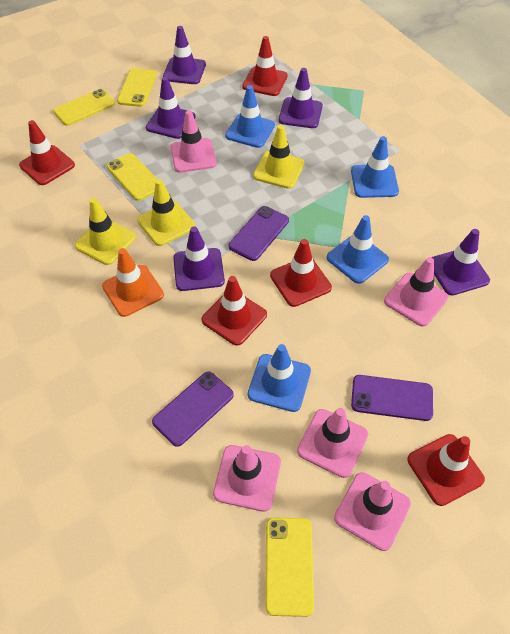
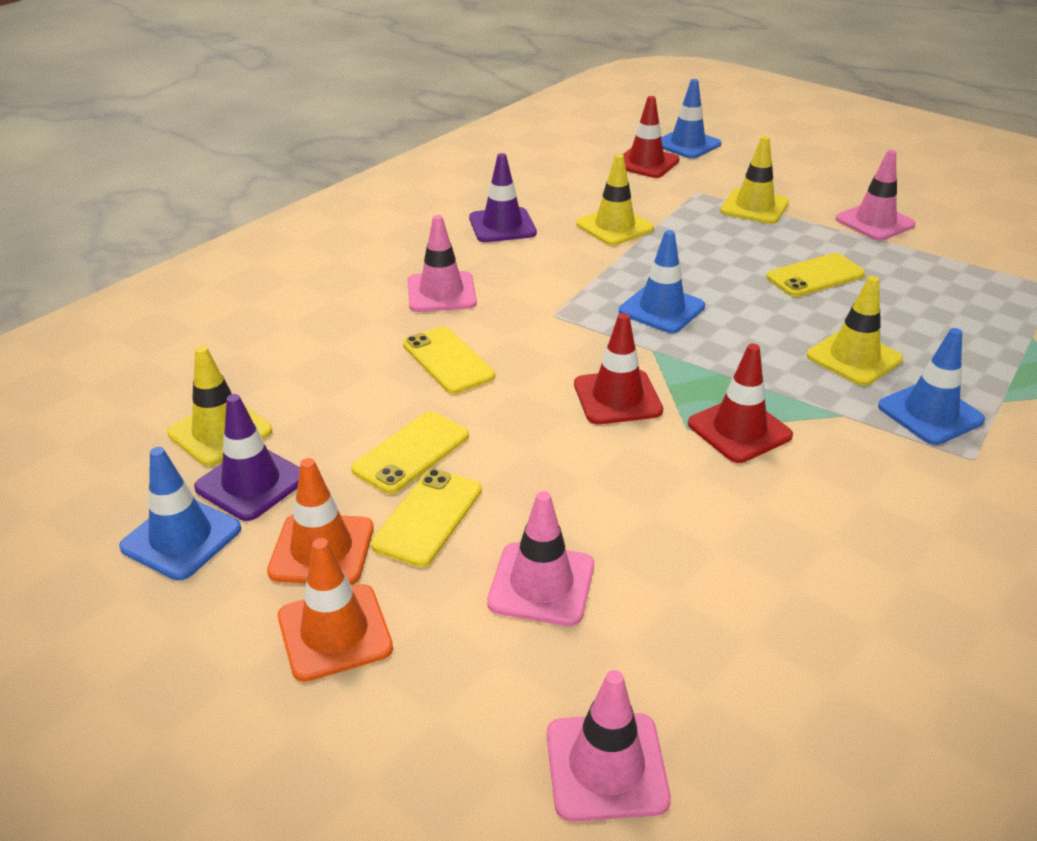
orange traffic cone: [102,248,164,317] = 1 -> [267,458,374,585] [278,538,393,682] = 2
pink traffic cone: [170,110,217,173] [213,445,281,512] [297,408,368,478] [334,472,411,551] [384,257,448,327] = 5 -> [407,215,477,312] [487,491,594,626] [547,670,671,822] [836,150,916,241] = 4
purple phone: [152,371,234,447] [228,206,289,261] [351,375,433,421] = 3 -> none = 0
purple traffic cone: [146,77,195,139] [163,26,206,84] [173,226,225,291] [279,68,323,128] [431,229,490,295] = 5 -> [194,394,300,521] [469,153,537,242] = 2
red traffic cone: [19,120,75,185] [201,276,267,346] [242,36,288,96] [270,239,332,307] [407,434,485,506] = 5 -> [574,313,663,424] [623,96,680,178] [688,344,793,463] = 3
yellow traffic cone: [75,198,136,265] [137,179,195,246] [253,125,305,189] = 3 -> [167,346,272,466] [576,154,654,246] [720,136,789,224] [807,276,903,386] = 4

